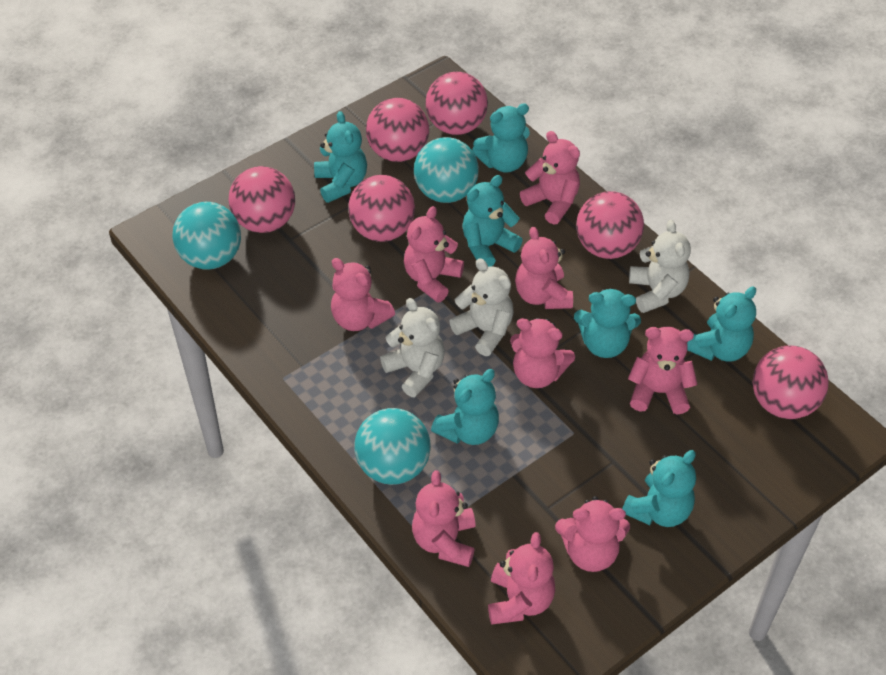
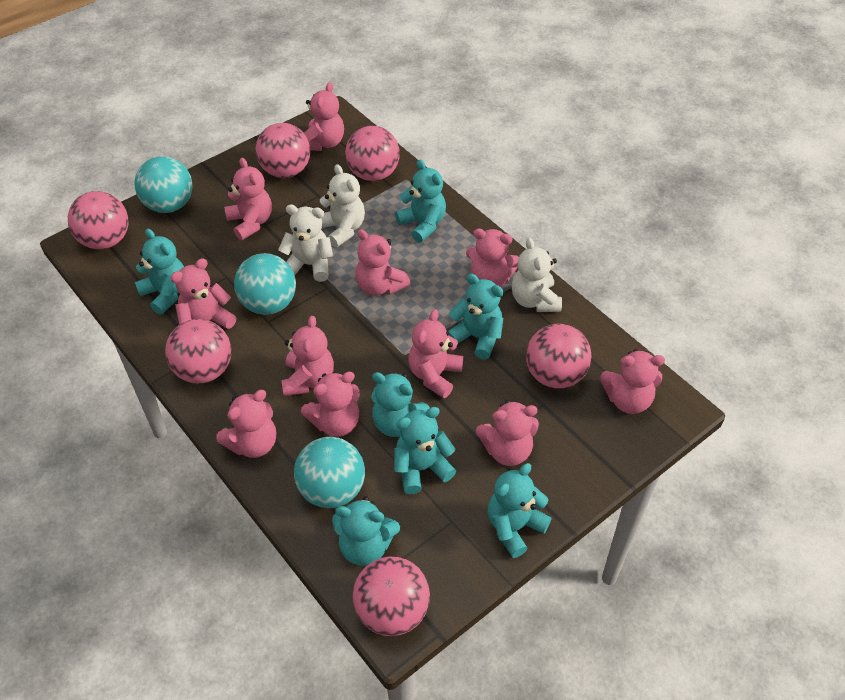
pink teddy bear: [331,258,395,331] [404,206,464,303] [412,470,476,567] [488,532,555,625] [510,318,575,388] [515,227,573,309] [520,131,580,224] [555,496,630,572] [628,326,698,414] = 9 -> [170,258,237,329] [216,390,276,458] [224,158,272,240] [281,316,334,396] [301,372,359,437] [304,82,344,151] [356,229,410,296] [408,309,464,398] [466,229,519,287] [476,400,539,466] [600,349,665,414] = 11

